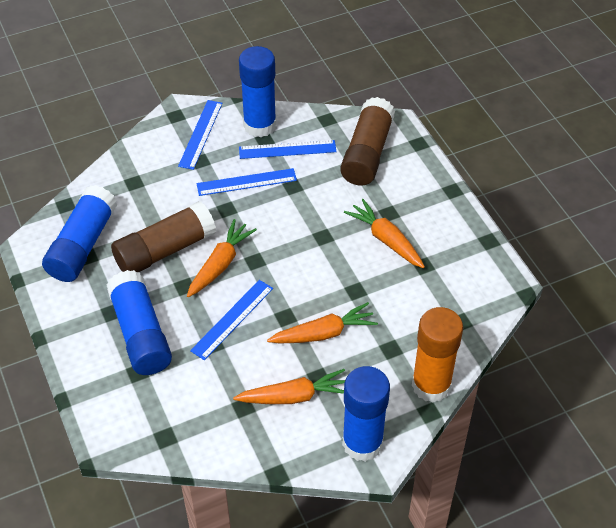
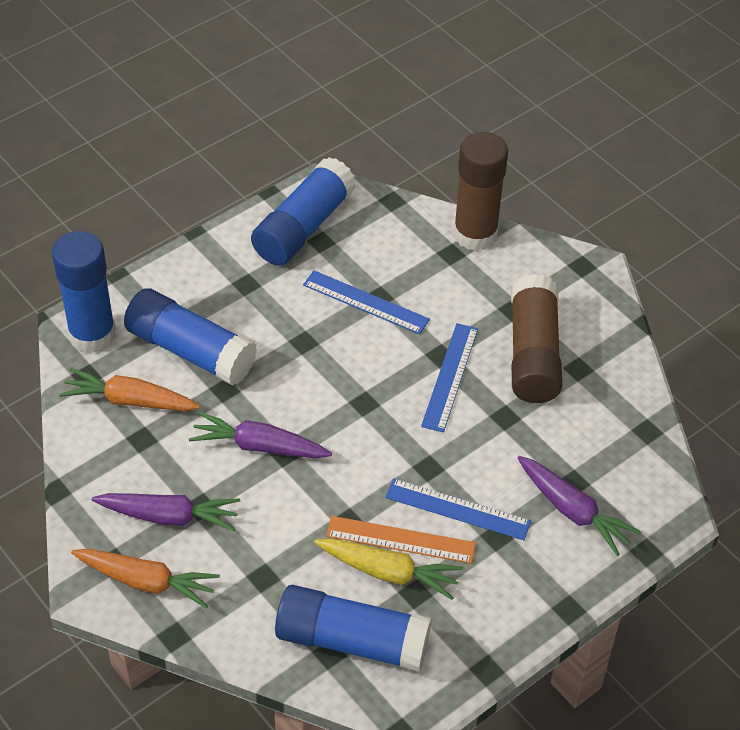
blue ruler: [178,100,223,170] [190,280,273,360] [197,168,297,196] [239,140,337,159] = 4 -> [303,270,430,334] [385,478,531,540] [421,323,478,432] = 3
orange carrot: [187,219,257,297] [233,369,345,404] [267,302,378,343] [344,199,425,268] = 4 -> [59,368,200,411] [71,549,220,609] = 2
orange glue stick: [412,307,463,402] = 1 -> none = 0
orange ruler: none = 0 -> [326,516,476,564] = 1
purple carrot: none = 0 -> [92,493,240,531] [189,411,332,458] [517,456,641,556] = 3
yellow carrot: none = 0 -> [314,538,463,600] = 1

